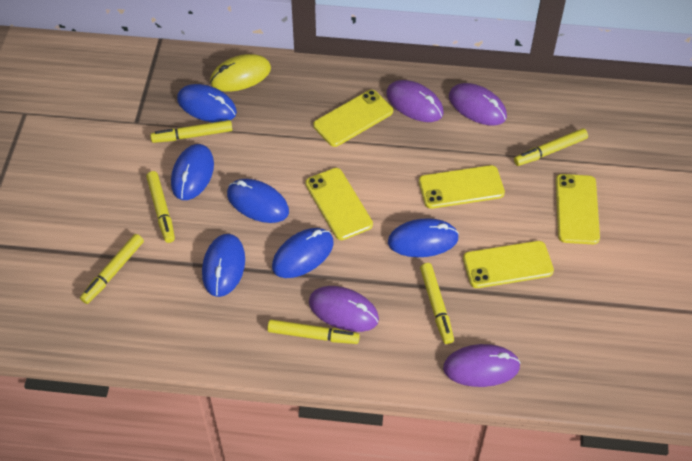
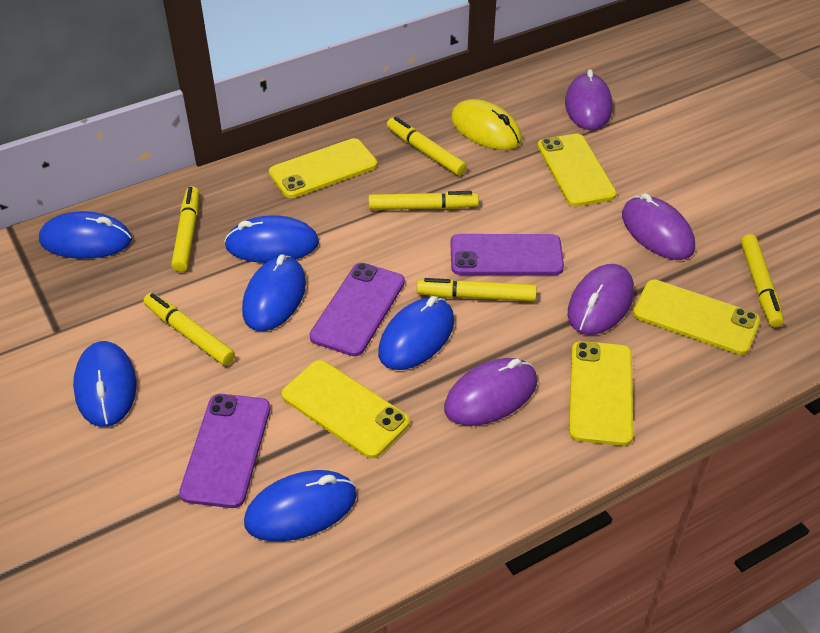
purple phone: none = 0 -> [179,394,270,508] [310,263,405,357] [450,234,564,275] = 3

